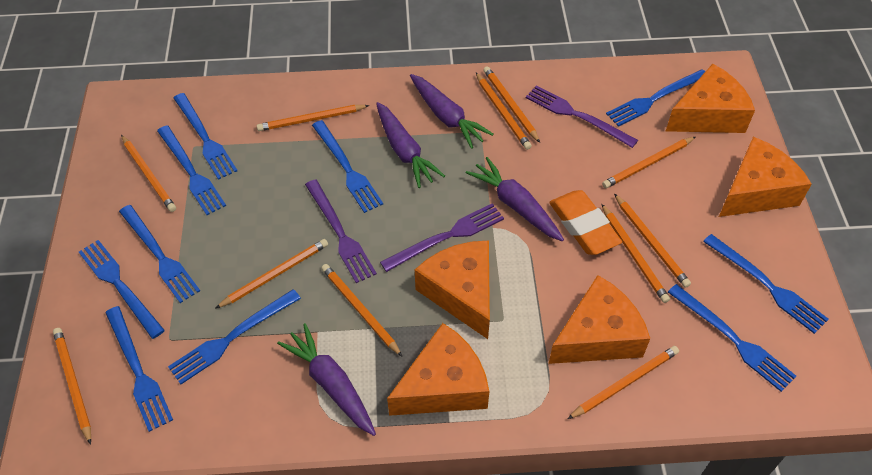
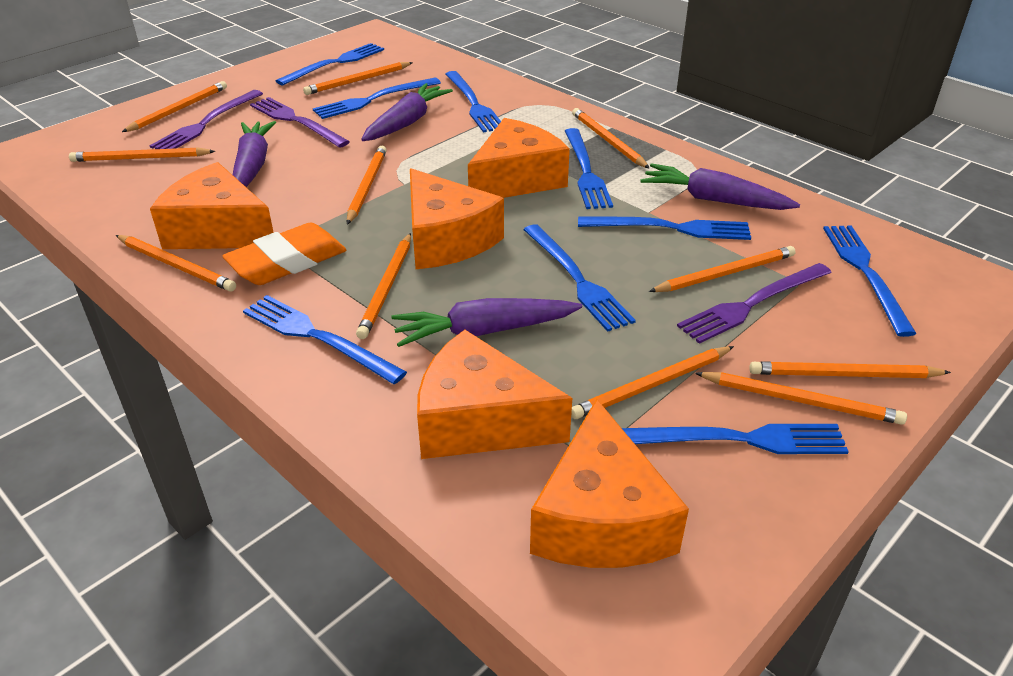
blue fork: [79,240,165,339] [105,306,173,432] [119,205,200,303] [157,125,226,215] [168,289,301,384] [173,93,237,180] [312,120,383,213] [606,69,705,127] [668,284,796,392] [703,234,829,334] = 10 -> [243,295,407,384] [276,43,384,85] [312,78,441,119] [445,71,501,132] [523,224,636,332] [565,128,613,209] [578,216,751,240] [622,424,849,454] [823,225,917,337] = 9

